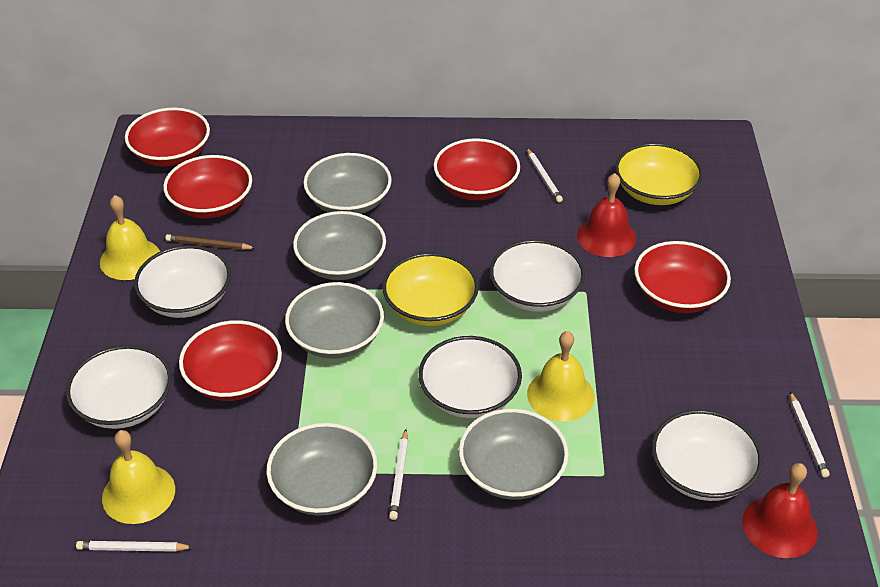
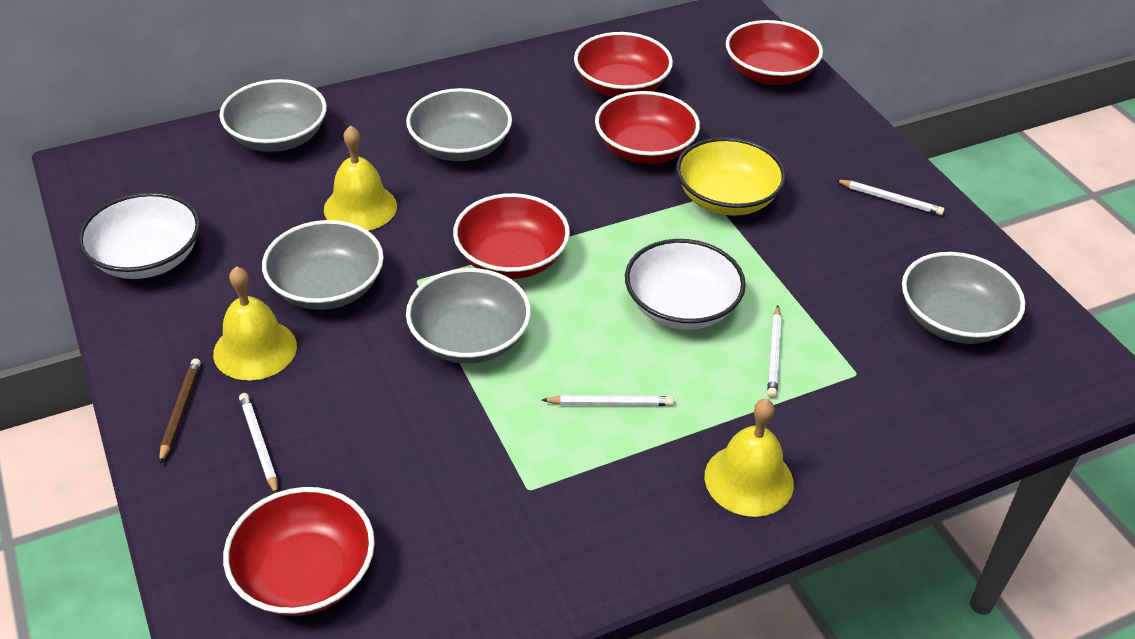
red bell: [577,173,636,257] [742,463,818,558] = 2 -> none = 0
white bowl: [66,345,172,429] [134,245,231,318] [419,336,522,418] [490,240,585,312] [652,410,763,501] = 5 -> [78,192,200,279] [625,239,746,330] = 2
yellow bowl: [382,253,479,326] [615,143,703,205] = 2 -> [676,137,786,216] = 1

